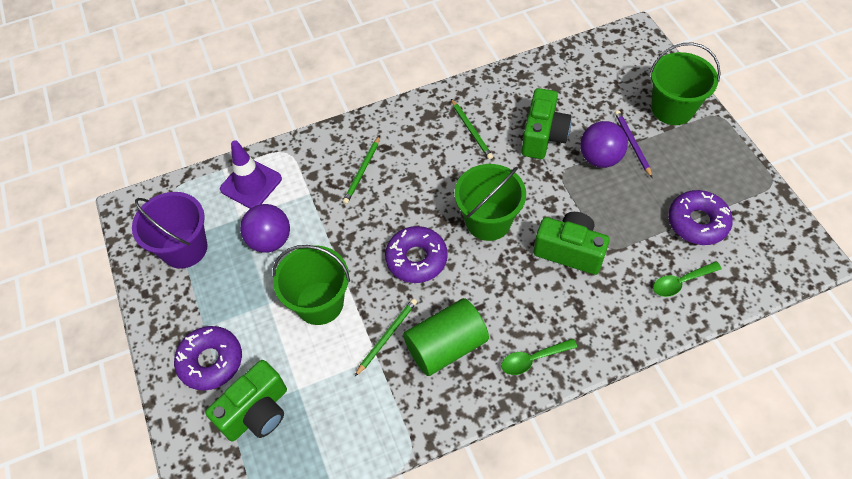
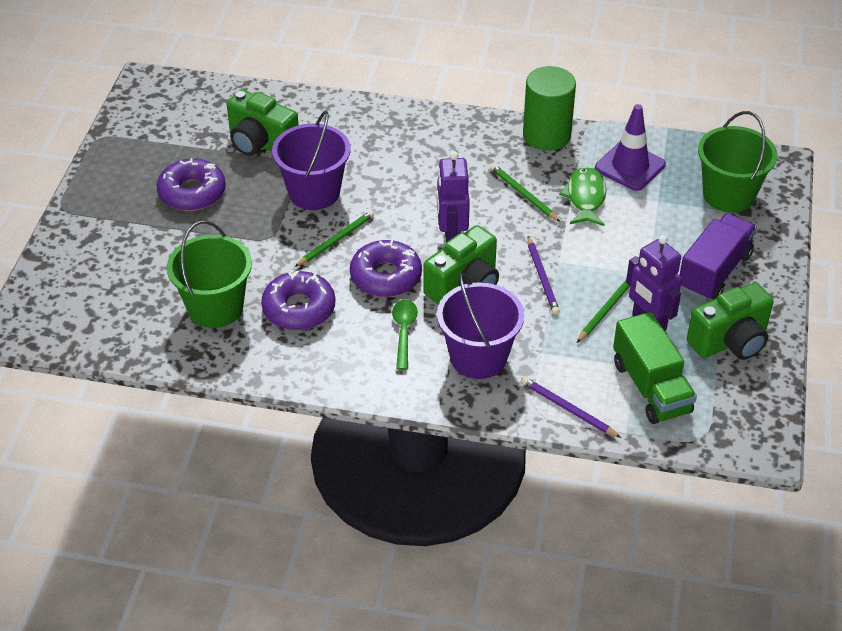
green bucket: [273,245,350,325] [455,164,526,241] [650,43,720,125] = 3 -> [167,220,252,328] [698,111,778,213] = 2
green fish: none = 0 -> [559,166,606,226] = 1
green spoon: [501,339,577,375] [653,261,722,297] = 2 -> [392,299,418,370] = 1
green truck: none = 0 -> [613,312,697,424] = 1
purple ball: [240,204,290,253] [580,121,628,168] = 2 -> none = 0
purple bucket: [132,192,207,269] = 1 -> [272,111,351,210] [437,272,524,379] = 2
purple pencil: [615,110,652,178] = 1 -> [521,377,621,438] [527,236,560,315] = 2
purple robot: none = 0 -> [437,151,470,242] [626,235,682,331] = 2
purple truck: none = 0 -> [679,213,757,300] = 1

